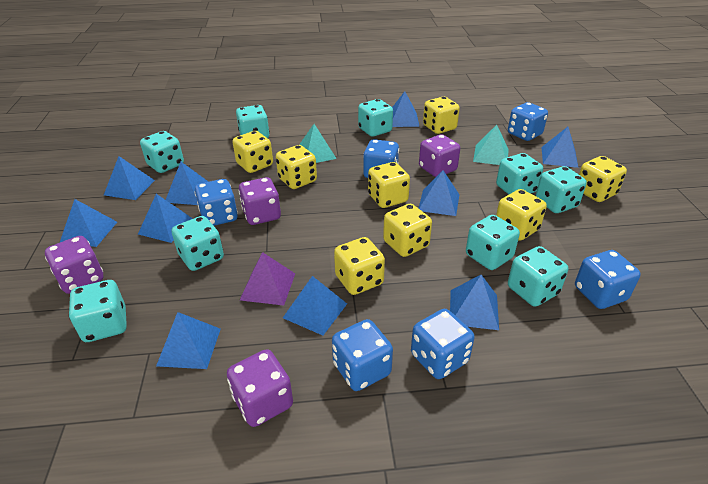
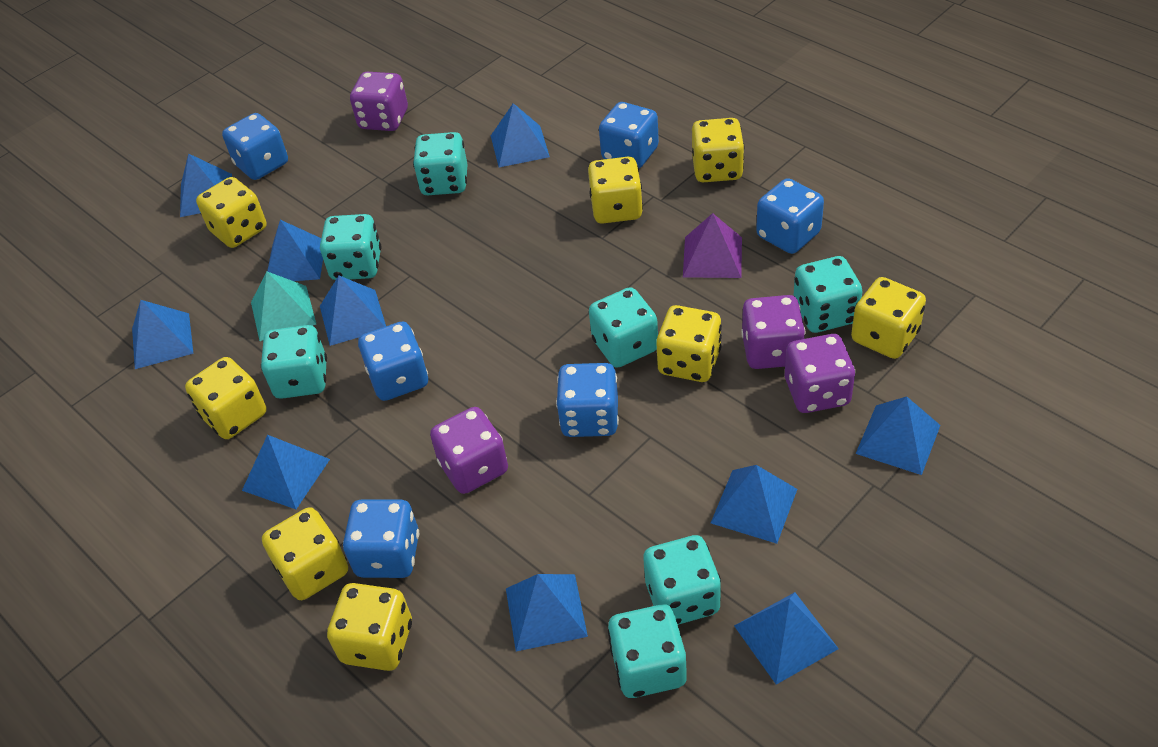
turquoise dice: [69,280,127,342] [140,131,184,173] [172,216,224,271] [236,105,270,138] [358,99,393,137] [466,215,520,270] [496,153,543,194] [508,246,568,307] [536,166,587,213] = 9 -> [261,325,327,399] [320,214,381,280] [413,132,468,195] [589,287,658,368] [608,604,687,698] [643,535,721,625] [793,256,862,333] = 7
turquoise pyramid: [299,124,337,163] [473,125,509,165] = 2 -> [251,271,316,341] = 1

